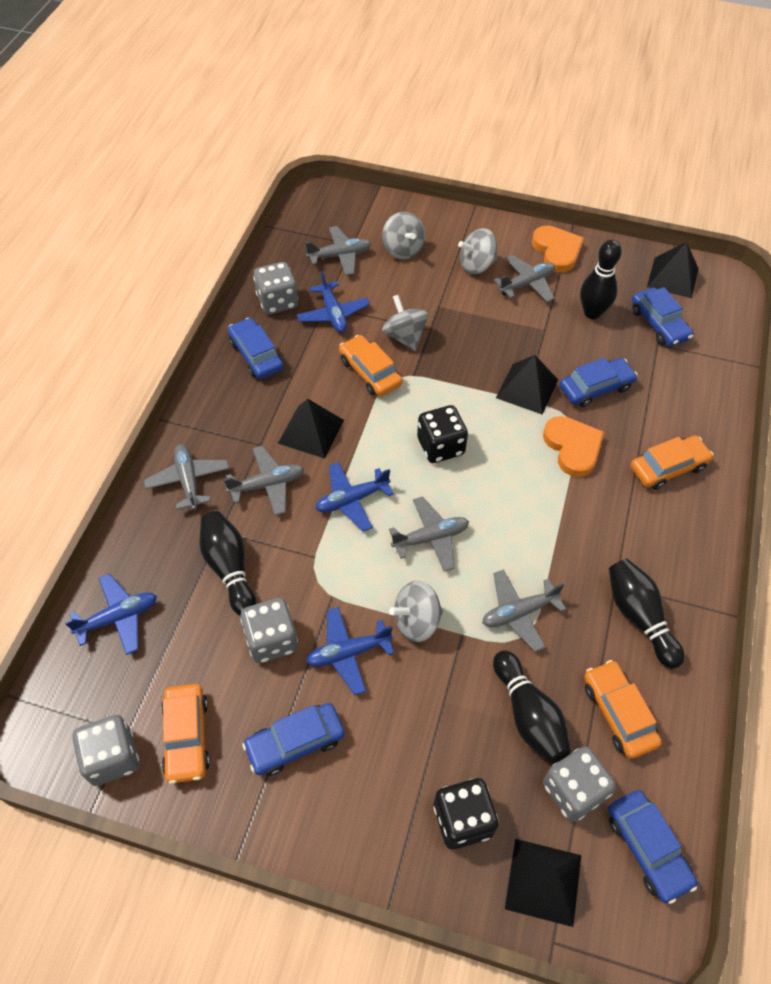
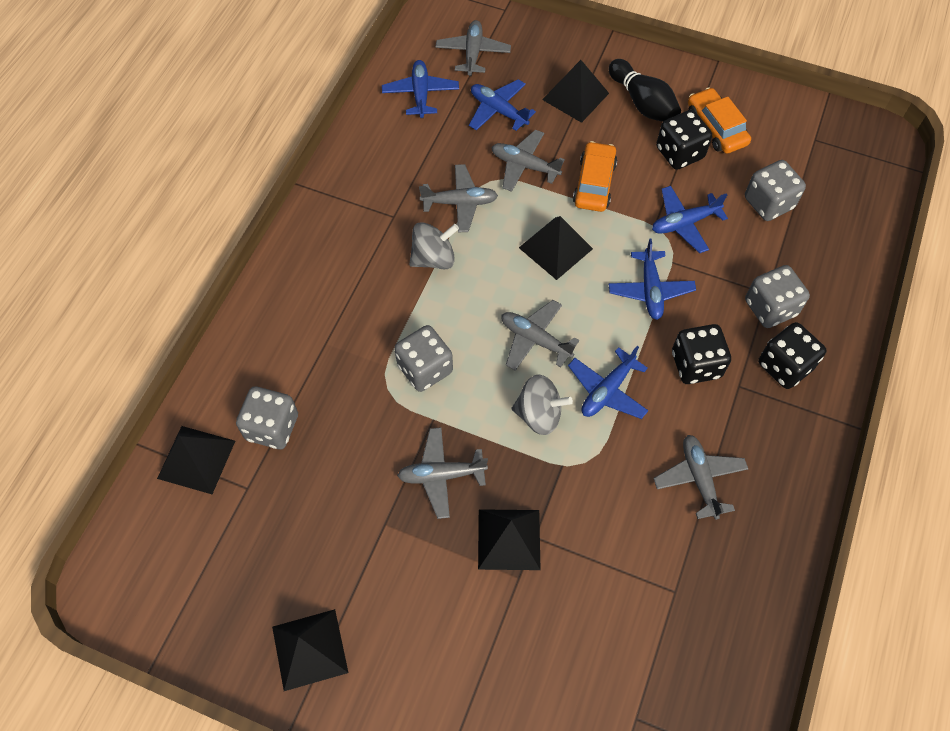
black bowling pin: [200,511,256,616] [493,650,571,763] [580,240,622,319] [609,559,685,669] = 4 -> [609,59,681,122] = 1
black dice: [417,405,468,463] [434,778,499,849] = 2 -> [656,110,712,170] [672,324,731,384] [758,322,826,389] = 3
black pyramid: [278,399,344,459] [496,355,558,415] [505,839,581,927] [647,242,699,298] = 4 -> [157,426,235,494] [272,609,348,691] [478,509,541,570] [519,216,593,280] [542,60,609,123] = 5
blue car: [228,318,284,379] [242,703,345,776] [559,358,638,407] [608,790,698,904] [632,287,693,347] = 5 -> none = 0
blue plane: [65,573,157,655] [297,271,370,333] [306,607,394,695] [315,462,394,532] = 4 -> [382,60,459,118] [469,79,536,131] [568,346,649,419] [609,239,696,320] [652,186,728,253] = 5
grey spinning top: [382,212,425,259] [382,295,428,351] [389,581,443,642] [458,228,497,275] = 4 -> [409,222,459,269] [512,374,573,435] = 2
orange car: [161,684,210,784] [339,335,402,397] [584,660,662,759] [631,435,713,490] = 4 -> [573,141,617,212] [688,87,751,154] = 2
orange heart: [532,226,584,273] [543,416,604,477] = 2 -> none = 0

